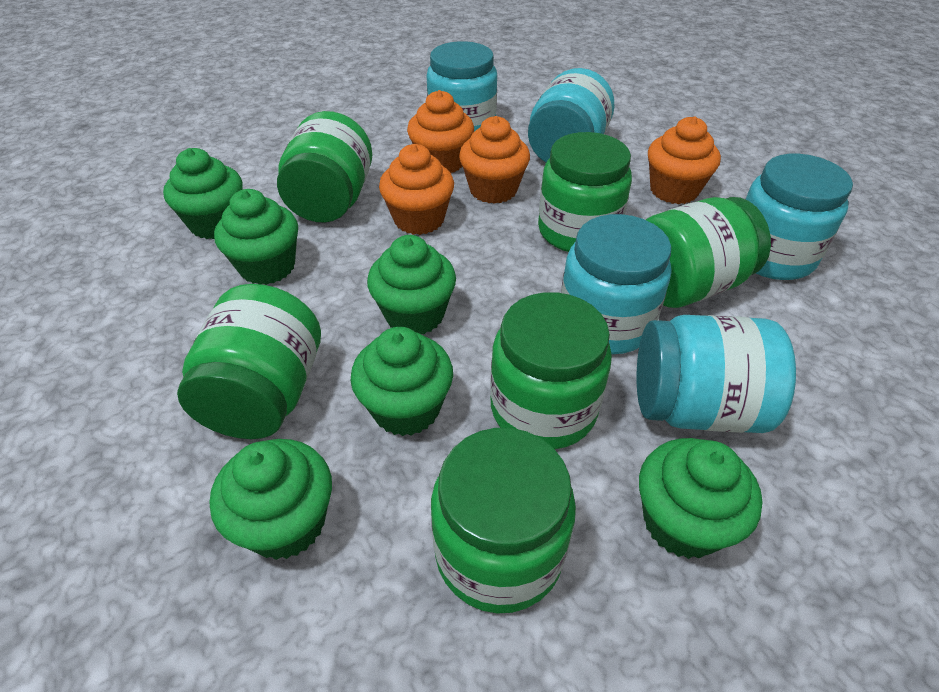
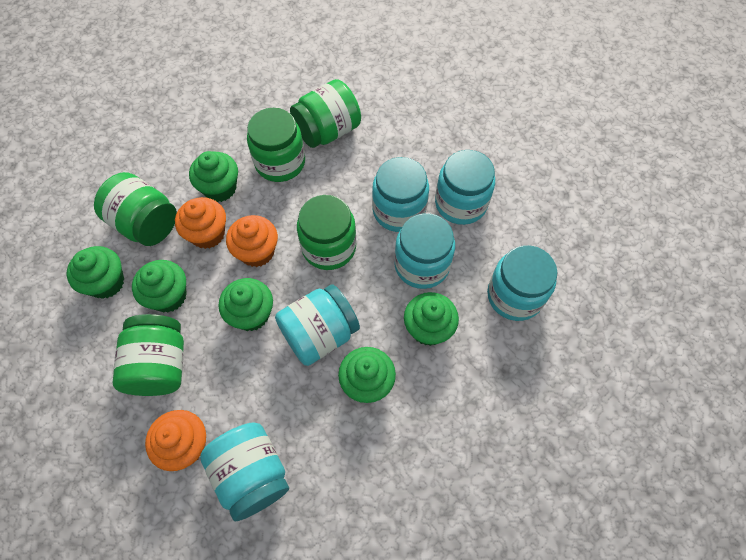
green jar: [177,284,321,439] [277,111,372,223] [431,428,576,614] [490,292,612,449] [538,132,632,252] [646,197,771,308] = 6 -> [94,172,177,246] [112,314,184,396] [247,108,305,182] [290,79,361,148] [297,195,356,270] = 5
orange cupcake: [379,144,454,235] [407,90,474,173] [459,116,530,204] [648,116,721,204] = 4 -> [145,410,206,471] [175,197,226,249] [226,215,278,267] = 3
turquoise jar: [427,41,497,132] [528,68,614,162] [561,214,671,354] [637,315,796,433] [745,154,853,280] = 5 -> [200,422,289,521] [275,284,360,366] [372,157,429,232] [394,213,455,289] [435,150,495,225] [487,245,557,321] = 6

